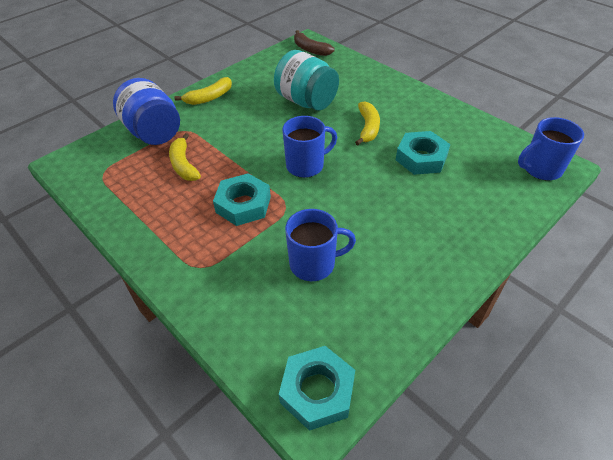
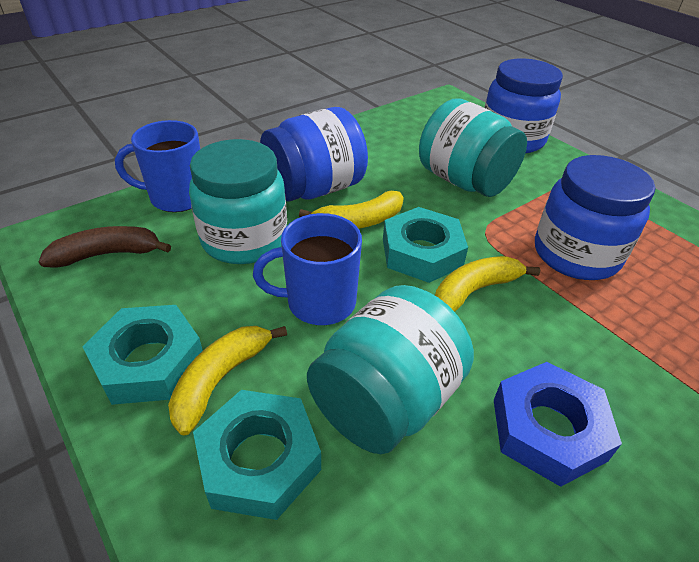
blue jar: [113,78,180,145] = 1 -> [260,107,368,202] [484,58,563,153] [535,155,655,280] = 3
blue mug: [282,116,337,178] [285,209,356,281] [518,117,584,180] = 3 -> [115,120,200,212] [253,213,362,325] = 2
blue nut: none = 0 -> [494,362,622,487] = 1
turquoise jar: [274,50,339,111] = 1 -> [189,139,287,264] [307,285,474,454] [419,98,527,197] = 3

